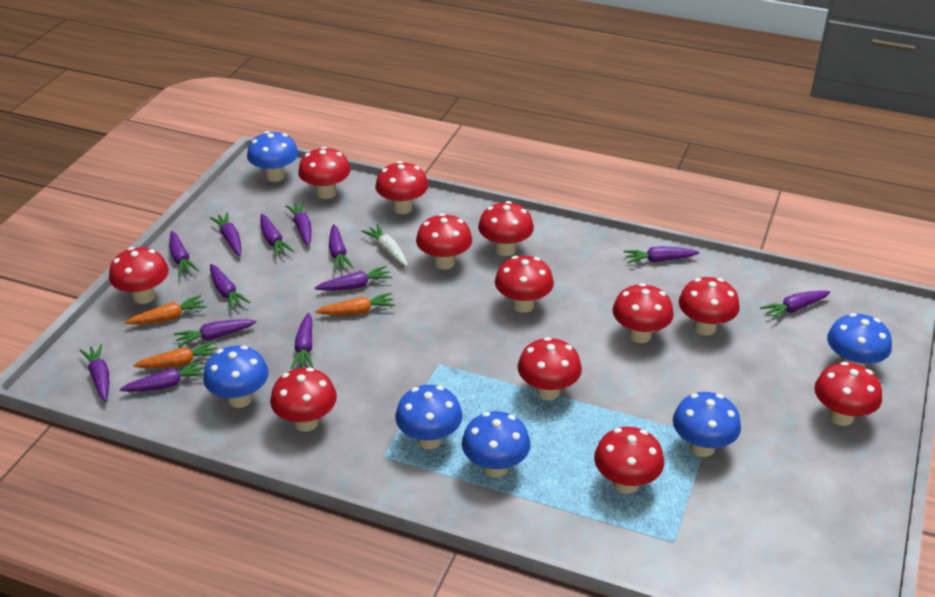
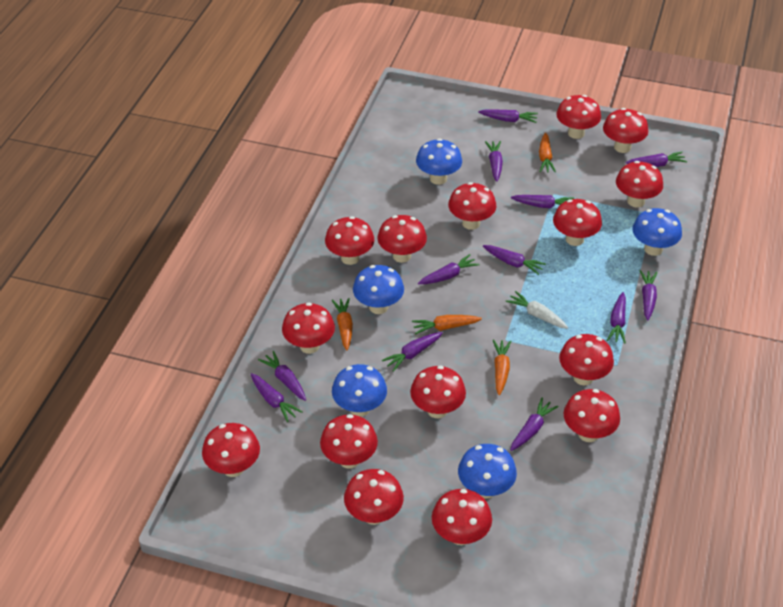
blue mushroom: [203,345,269,408] [247,131,299,182] [395,385,462,449] [462,411,531,477] [673,392,741,457] [827,313,892,367] = 6 -> [332,364,387,417] [353,265,404,314] [416,138,462,185] [458,444,517,499] [632,208,682,256] = 5
orange carrot: [125,295,207,324] [133,341,218,368] [315,293,396,315] = 3 -> [332,298,353,350] [412,315,482,334] [493,339,511,395] [539,133,556,173] = 4
purple carrot: [80,344,109,401] [120,361,205,392] [169,231,199,276] [174,319,257,348] [210,212,241,255] [210,264,250,310] [260,214,294,257] [285,202,312,245] [291,313,313,369] [315,266,392,290] [329,224,353,271] [623,246,699,263] [760,290,830,320] = 13 -> [251,373,303,422] [258,351,306,401] [382,332,443,372] [418,254,480,284] [478,109,538,123] [483,245,546,275] [485,141,503,182] [510,398,559,451] [511,195,575,208] [607,292,626,344] [625,152,687,167] [640,270,658,320] = 12
red mushroom: [109,247,169,304] [270,367,337,432] [298,147,351,199] [375,161,428,214] [416,213,472,269] [478,201,534,256] [495,256,554,313] [517,337,582,400] [594,427,664,494] [612,283,674,343] [678,277,740,335] [814,361,882,426] = 12 -> [202,423,260,477] [282,303,335,354] [320,414,378,469] [325,216,374,265] [344,469,404,525] [378,215,427,263] [410,366,466,418] [432,489,492,545] [448,182,496,230] [553,199,602,246] [556,95,601,139] [559,334,614,385] [564,389,620,442] [603,108,648,153] [616,161,663,208] = 15

